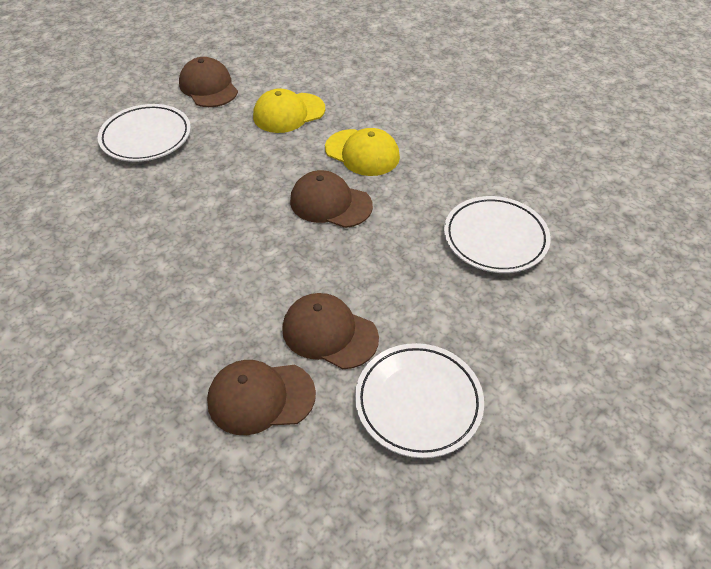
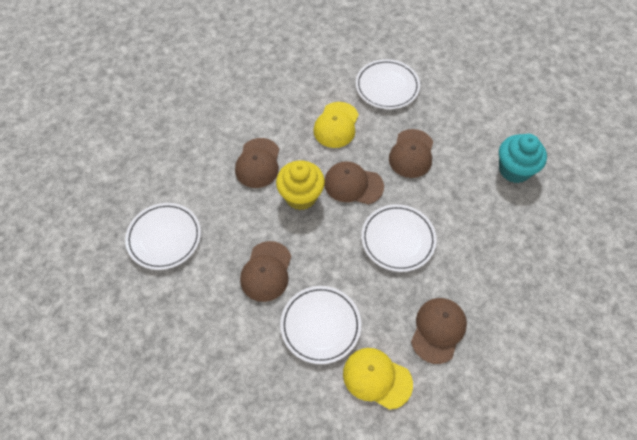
brown cap: [179,57,238,107] [207,360,316,435] [282,293,379,369] [290,170,373,228] = 4 -> [235,138,279,188] [240,241,291,302] [324,161,384,205] [389,129,433,178] [411,298,467,364] = 5
turquoise cupcake: none = 0 -> [499,134,547,183] = 1
white plate: [98,104,191,162] [355,343,484,458] [444,196,551,273] = 3 -> [125,203,201,270] [280,286,361,364] [356,59,420,109] [361,204,437,272] = 4
yellow cupcake: none = 0 -> [276,161,325,210] = 1

